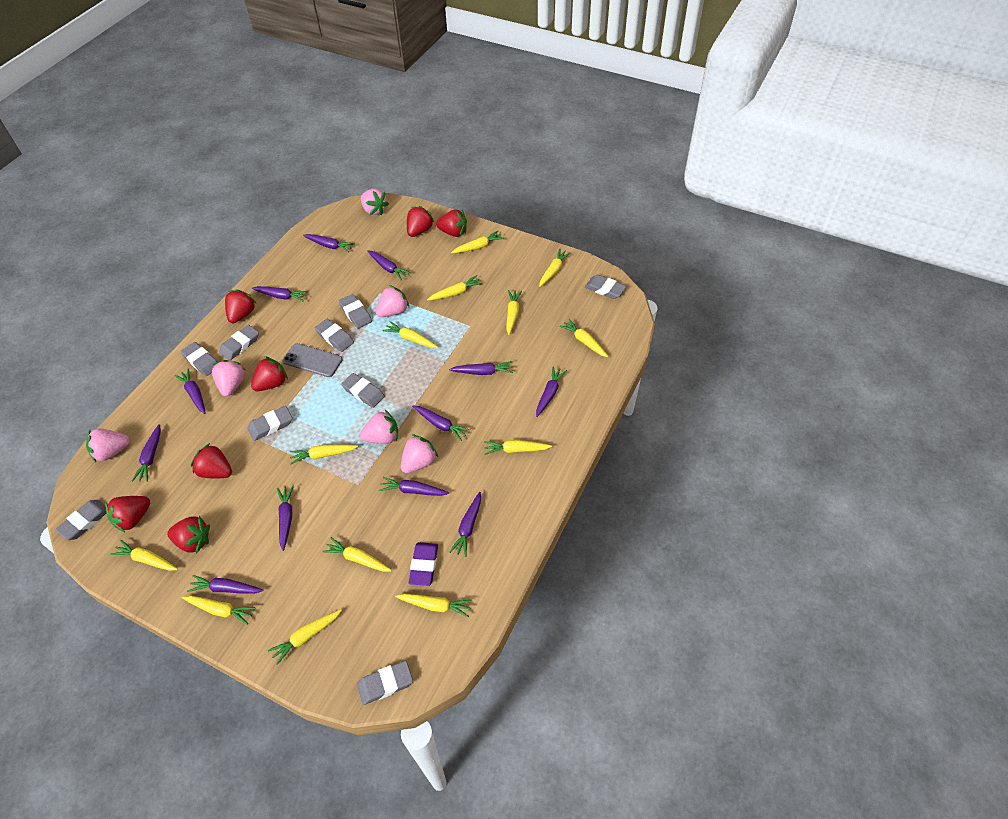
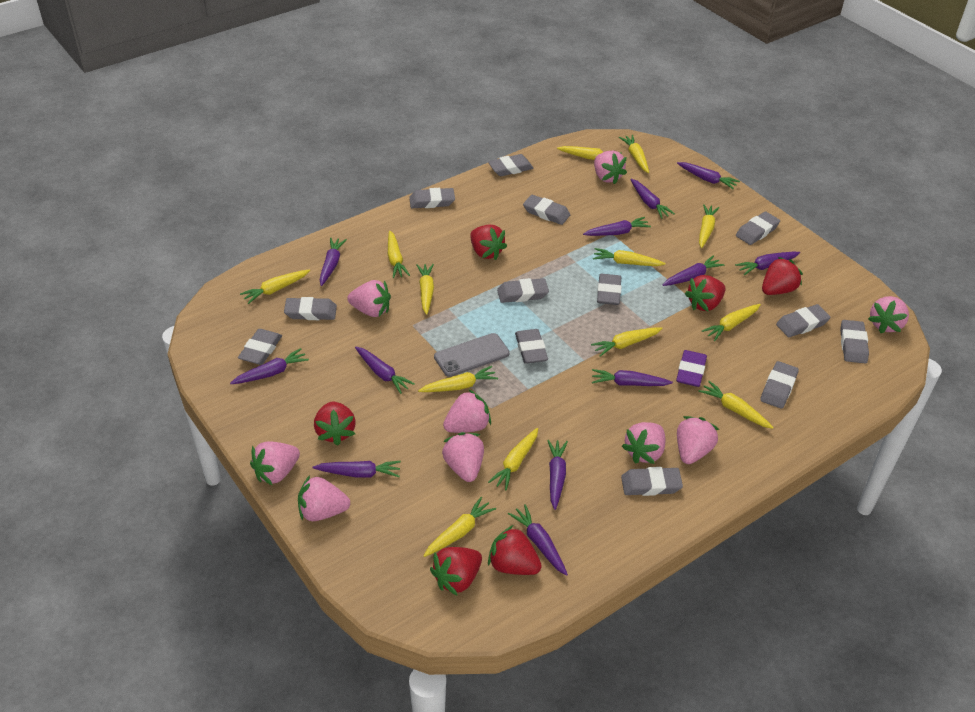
grey eraser: [55,500,106,540] [180,342,217,376] [219,325,259,361] [248,406,292,441] [315,319,354,352] [339,294,372,328] [341,373,385,408] [357,661,413,705] [585,275,626,299] = 9 -> [238,329,282,365] [284,297,337,320] [409,188,455,208] [488,154,534,176] [497,278,549,303] [515,329,548,364] [523,195,570,225] [597,274,622,305] [621,467,683,496] [736,211,780,245] [760,361,799,409] [776,304,830,337] [840,320,869,364] = 13
pink strawberry: [86,428,130,462] [212,360,245,397] [360,410,398,444] [361,189,389,215] [376,285,409,317] [401,435,438,473] = 6 -> [250,441,300,486] [298,475,350,521] [347,280,391,317] [442,432,484,482] [443,389,491,433] [594,151,627,184] [622,422,666,464] [677,416,719,464] [868,296,909,333] = 9
red strawberry: [105,496,150,533] [167,516,210,554] [191,443,232,478] [225,290,257,323] [251,356,288,391] [407,206,434,237] [436,209,467,237] = 7 -> [314,402,356,446] [430,547,482,596] [470,225,507,260] [488,525,542,575] [685,275,725,312] [762,257,803,295] = 6

